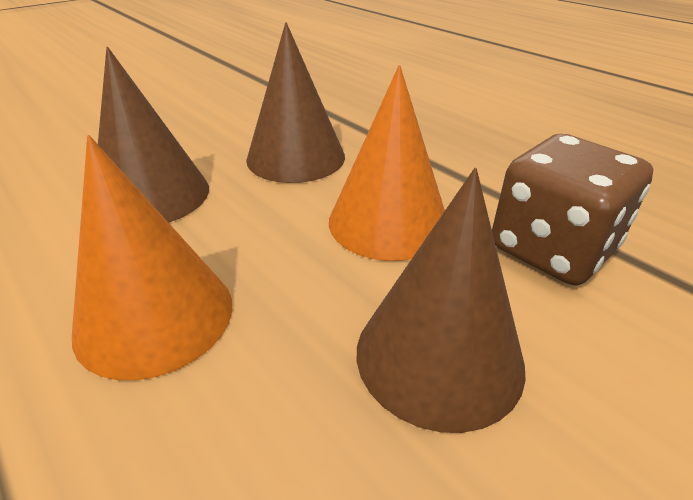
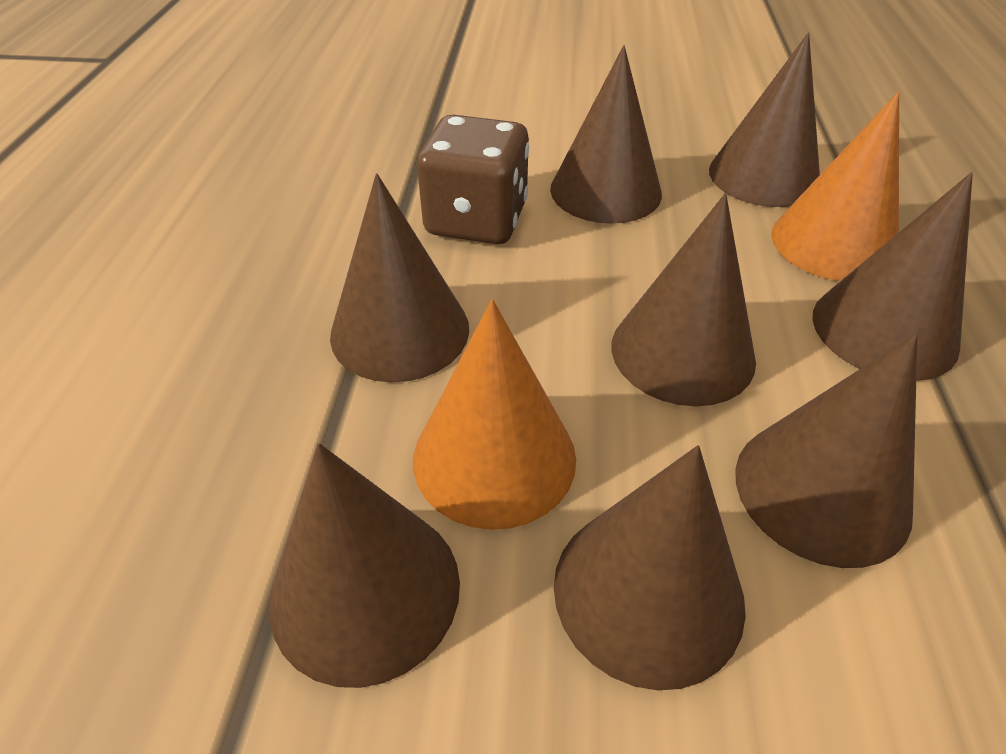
brown cone: [98,47,209,223] [246,22,345,183] [357,168,526,433] = 3 -> [269,443,460,688] [330,173,469,382] [550,45,662,224] [554,445,746,690] [612,193,756,406] [709,32,820,207] [735,334,917,568] [813,172,973,381] = 8

